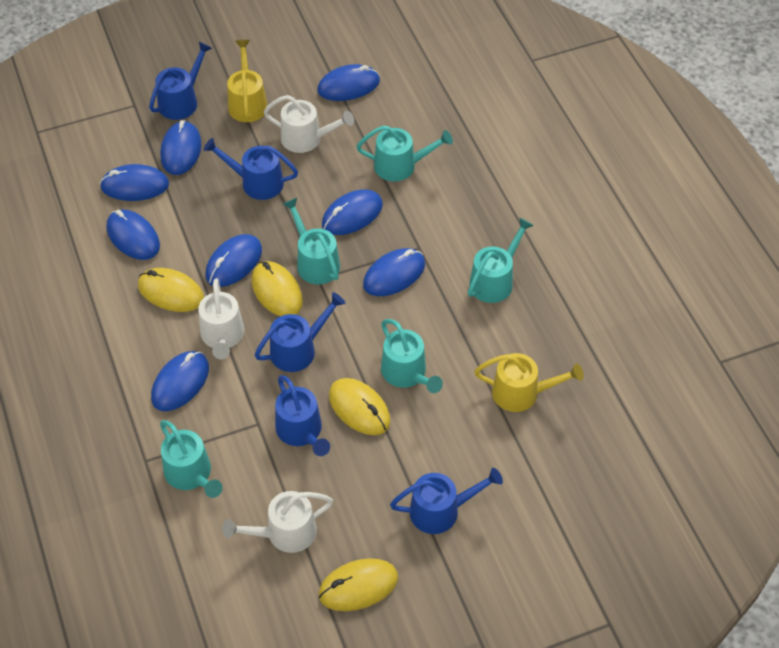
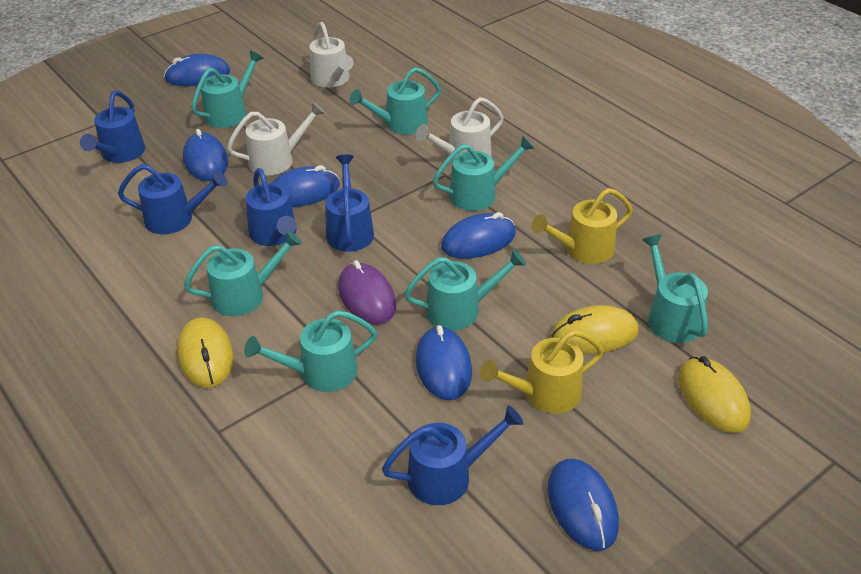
blue mouse: [100,164,169,201] [107,209,160,260] [151,351,209,411] [160,120,202,175] [205,234,262,287] [317,64,380,101] [322,189,383,235] [363,248,425,296] = 8 -> [164,54,230,86] [183,129,228,181] [272,165,340,207] [416,325,472,400] [441,212,516,259] [548,459,619,551] = 6
purple mouse: none = 0 -> [338,260,396,325] = 1
turquoise watering can: [160,420,223,498] [283,198,340,284] [356,125,453,182] [381,319,443,393] [468,217,534,303] = 5 -> [184,230,302,316] [191,51,264,128] [244,310,377,392] [350,67,441,135] [404,249,526,330] [433,136,535,211] [642,234,708,343] = 7
yellow mouse: [138,268,204,312] [251,261,303,316] [318,558,398,611] [329,378,391,435] = 4 -> [177,317,234,388] [551,305,639,354] [678,356,751,433] = 3

